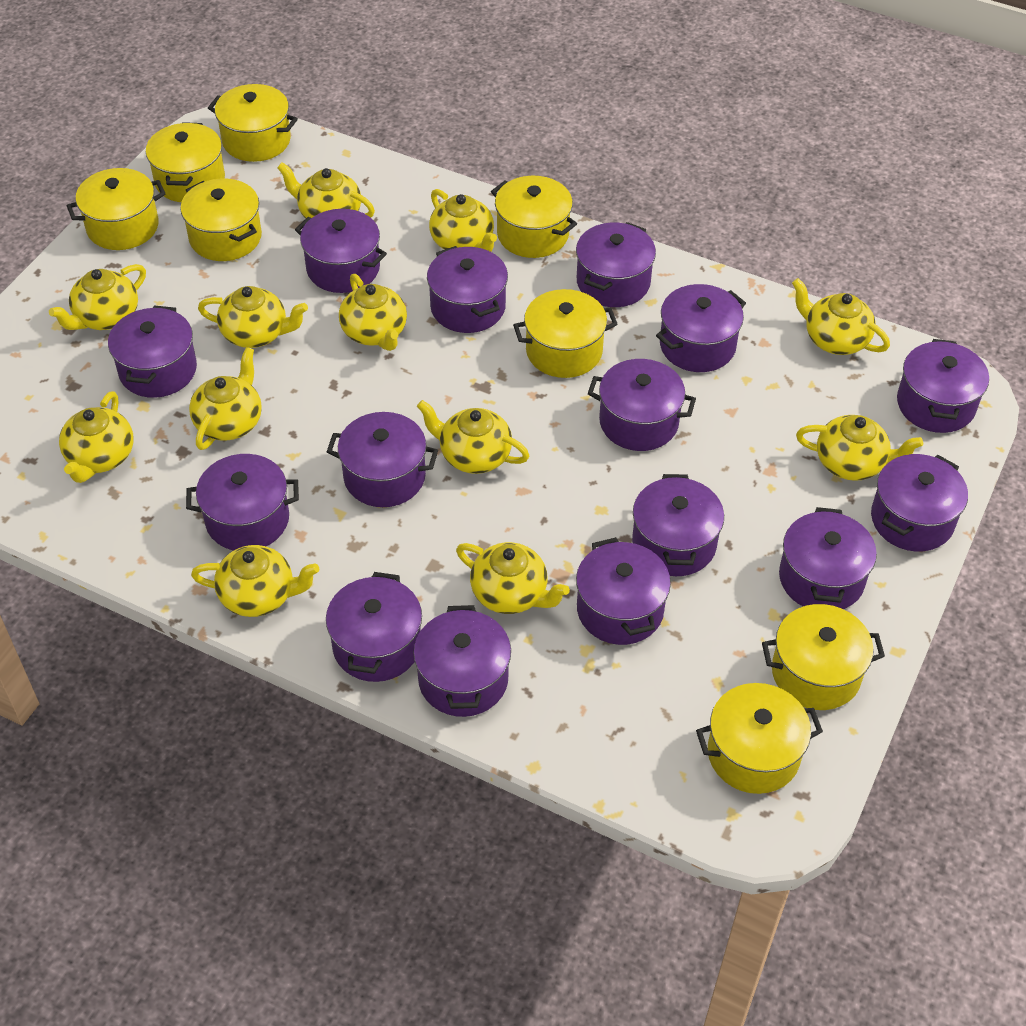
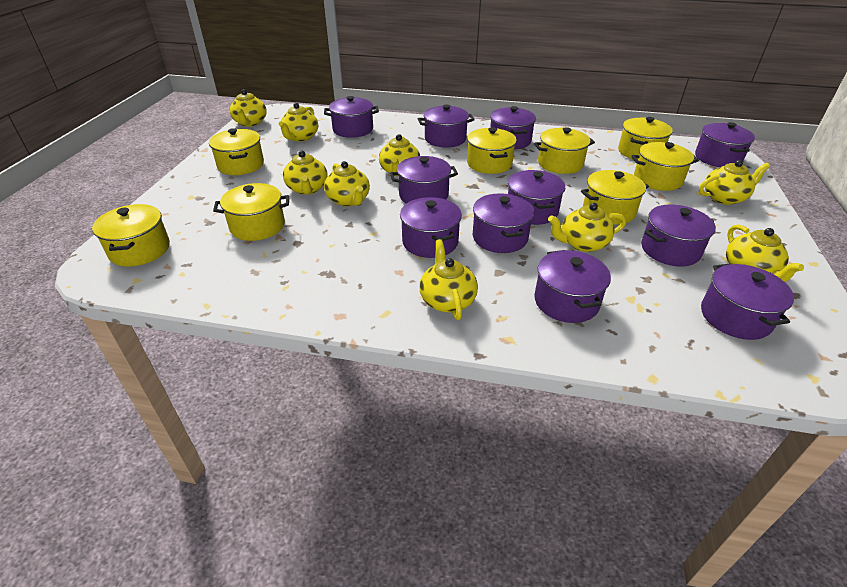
purple pot: [108,305,197,398] [186,454,299,551] [295,209,387,293] [326,572,422,682] [327,412,438,507] [413,605,511,717] [427,246,508,333] [576,222,656,307] [576,537,671,645] [588,359,696,451] [632,474,724,576] [656,284,746,372] [779,507,877,609] [871,454,968,551] [897,339,989,433] = 15 -> [324,96,379,138] [390,156,458,204] [400,197,462,258] [418,105,475,148] [473,193,534,253] [490,106,536,149] [508,170,565,225] [534,250,611,323] [641,204,716,267] [695,122,755,167] [701,263,794,340] = 11
yellow teapot: [49,264,146,330] [59,391,133,483] [189,347,262,450] [191,545,319,617] [198,286,308,348] [277,162,375,219] [339,274,407,351] [417,400,529,474] [429,189,497,252] [456,542,570,614] [792,278,890,355] [796,415,923,481] = 12 -> [229,89,267,127] [278,103,318,142] [283,151,328,195] [324,161,370,207] [379,134,420,176] [419,239,478,320] [548,203,626,252] [699,160,770,205] [726,225,804,282] = 9

